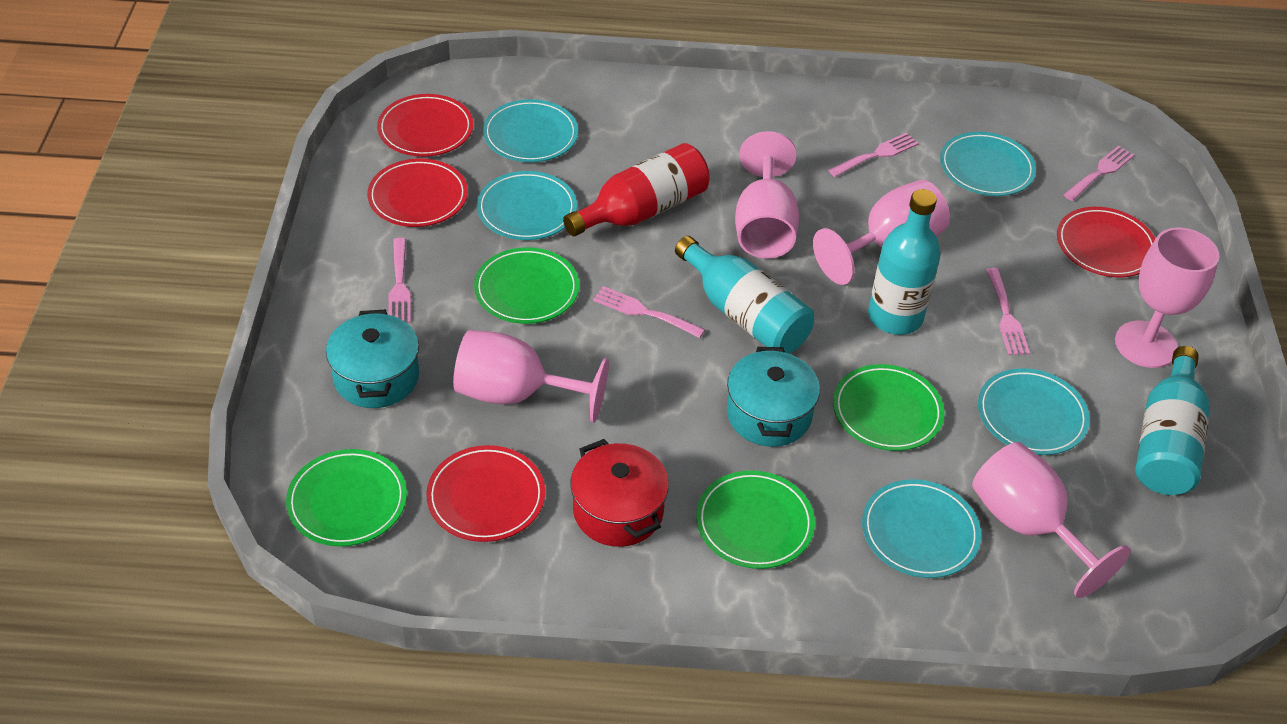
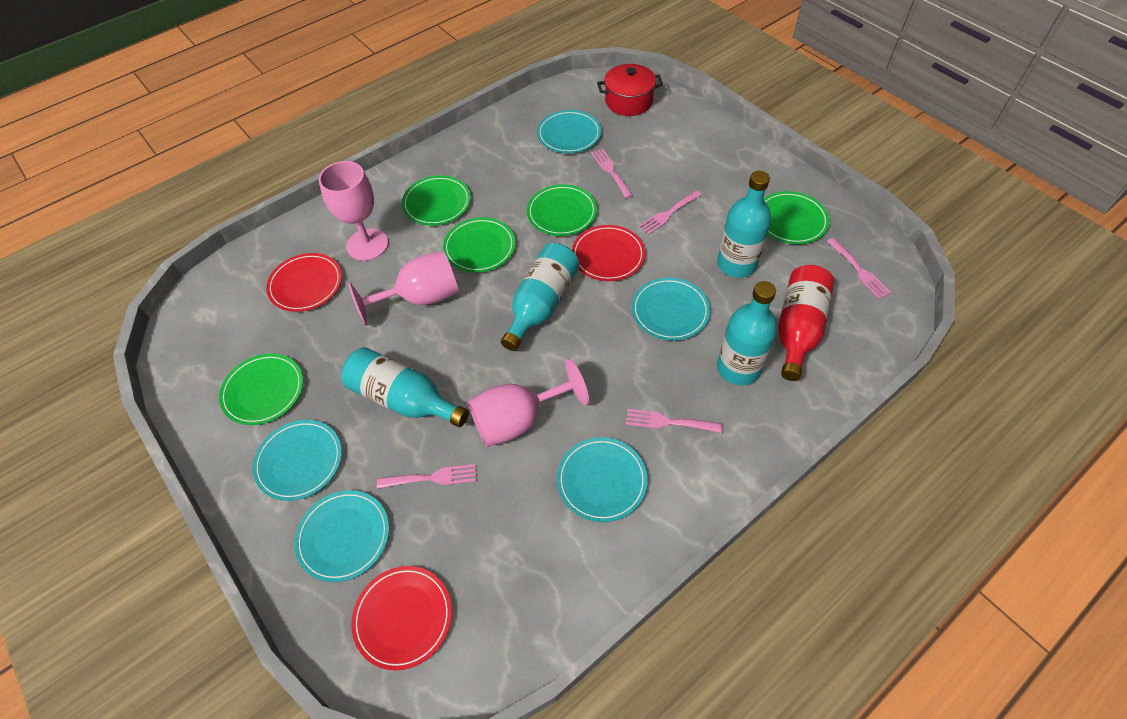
green plate: [286,449,407,546] [474,247,579,324] [696,470,815,569] [833,364,944,451] = 4 -> [219,354,303,425] [402,175,471,226] [443,218,515,273] [527,185,597,236] [763,191,829,244] = 5
pink goblet: [453,330,609,423] [735,131,799,259] [813,180,950,285] [972,442,1131,598] [1115,228,1219,368] = 5 -> [319,161,388,261] [348,251,459,326] [468,359,589,447] = 3
red plate: [367,158,468,227] [377,94,473,157] [426,445,545,542] [1057,207,1155,277] = 4 -> [266,253,342,312] [351,566,452,670] [572,225,645,281] = 3
turquoise bottle: [675,236,814,354] [868,189,941,335] [1135,346,1210,495] = 3 -> [341,347,469,427] [501,243,579,351] [717,171,771,278] [717,281,777,386] = 4
turquoise pot: [326,309,419,408] [727,347,820,447] = 2 -> none = 0

